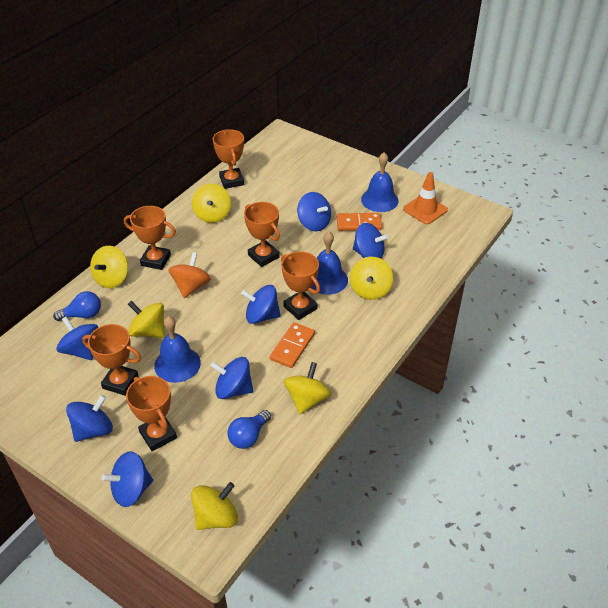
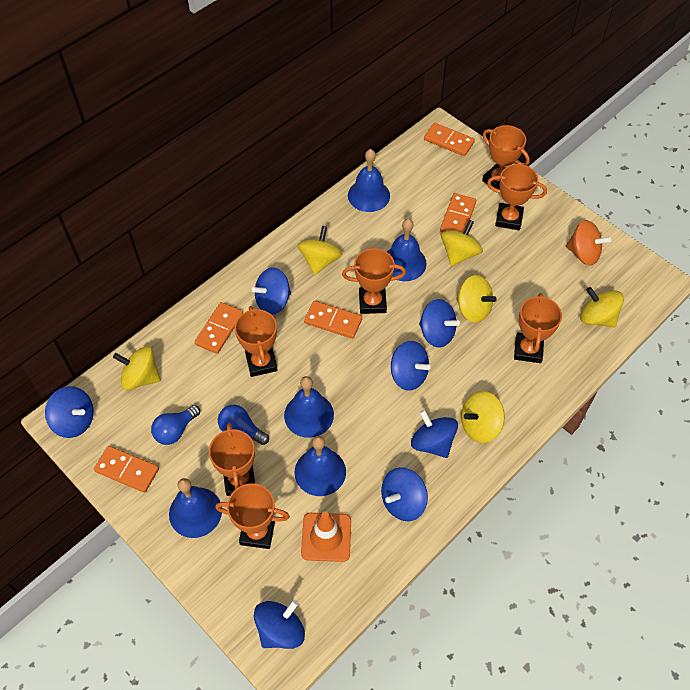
blue bell: [154,316,201,383] [311,231,348,295] [361,152,399,212] = 3 -> [169,478,222,538] [284,376,334,438] [294,436,346,496] [348,149,390,212] [387,219,427,281] = 5
orange domino: [270,322,315,368] [337,213,382,231] = 2 -> [94,446,159,493] [195,302,243,354] [304,301,362,339] [424,123,475,156] [440,193,476,233] = 5
orange trophy: [82,324,141,396] [124,206,176,270] [126,376,177,451] [213,129,244,189] [244,202,280,267] [281,251,320,320] = 6 -> [209,423,255,496] [215,483,290,549] [235,306,278,377] [342,248,406,314] [482,125,530,189] [487,164,547,230] [514,293,562,363] = 7

